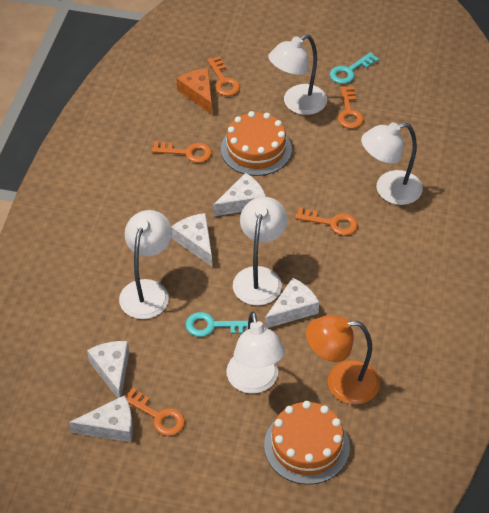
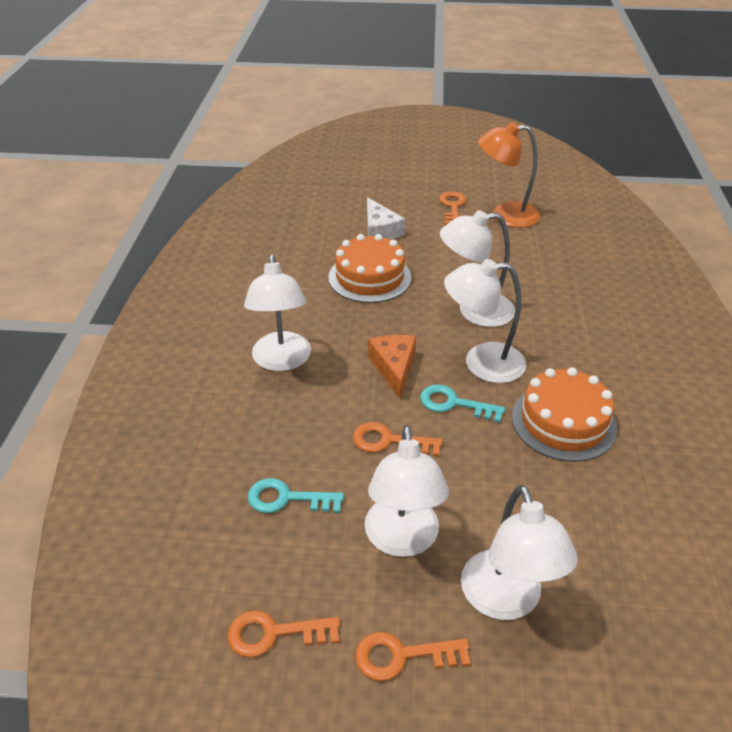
orange key: [125,388,185,436] [152,141,212,163] [207,56,240,96] [295,207,358,236] [338,86,364,129] = 5 -> [227,610,340,657] [353,422,442,456] [355,632,471,681] [439,192,466,225] = 4
white cheese: [69,395,133,442] [87,341,129,398] [171,213,212,266] [213,173,266,216] [265,278,319,328] = 5 -> [367,197,405,240] = 1

